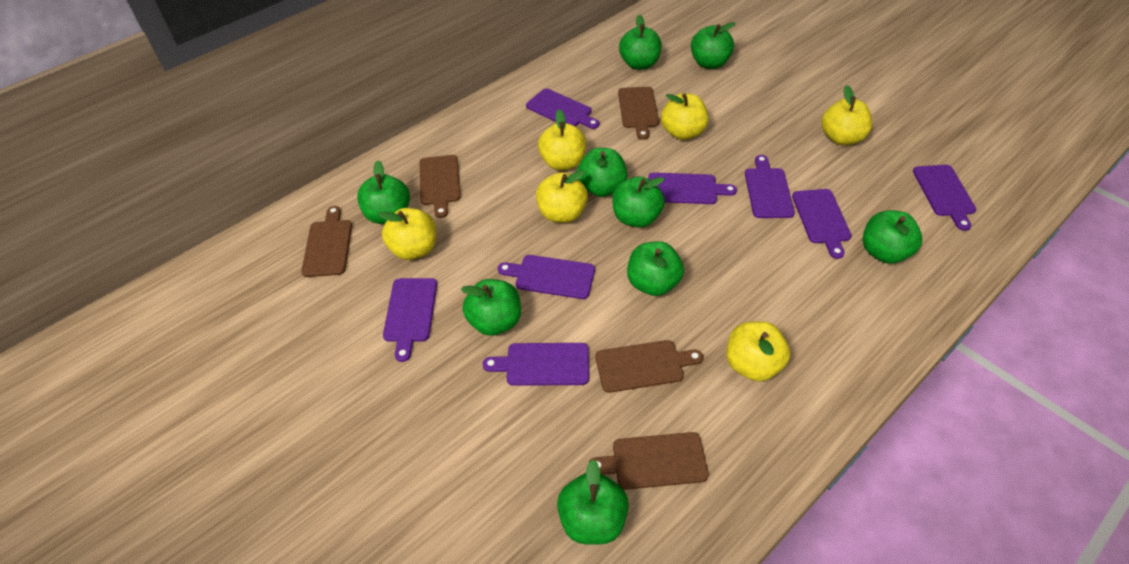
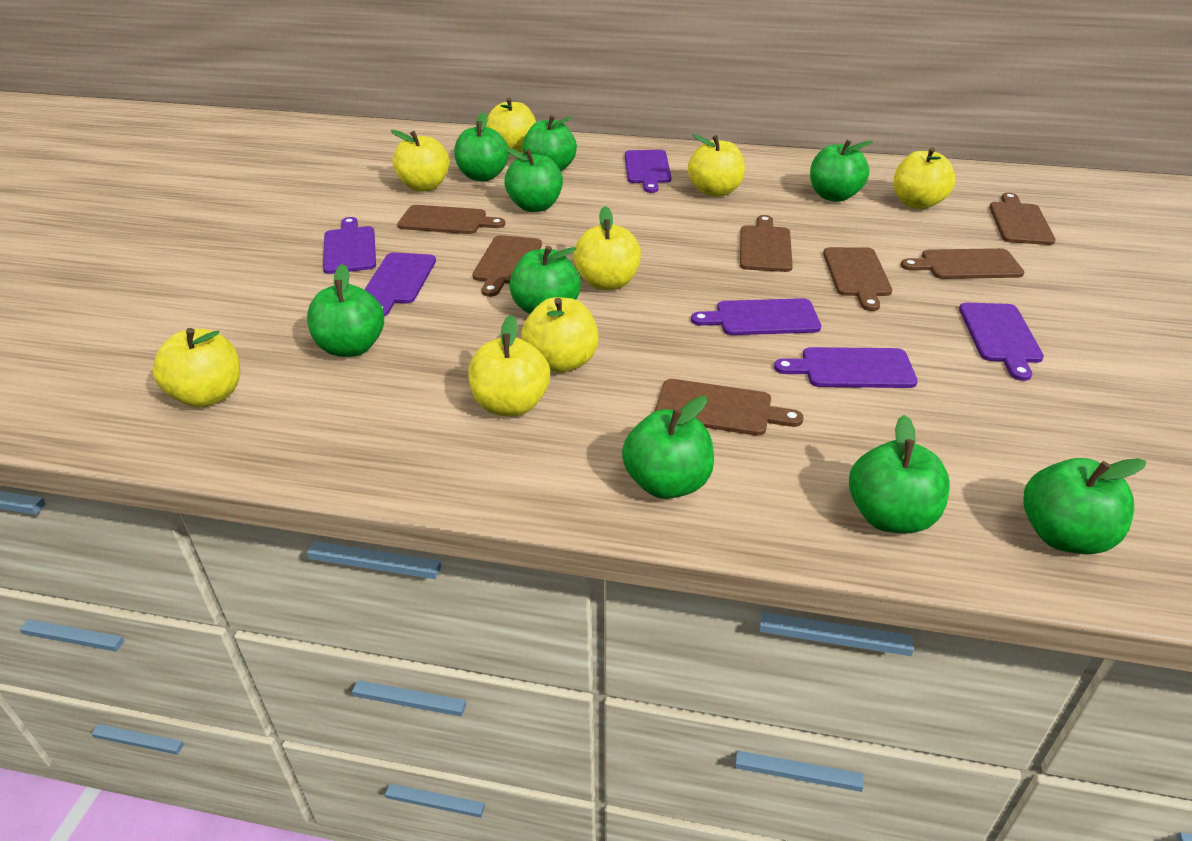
brown cutting board: [301,206,352,277] [419,155,460,218] [589,432,709,490] [595,340,703,393] [618,87,659,140] = 5 -> [397,205,505,234] [472,235,542,297] [655,379,804,436] [740,215,793,272] [823,247,892,311] [901,248,1024,279] [989,193,1056,245] = 7
purple cutting board: [383,278,437,362] [483,343,589,386] [498,255,595,299] [526,88,599,129] [648,172,737,204] [745,155,795,218] [792,189,852,259] [913,165,976,231] = 8 -> [323,217,376,274] [364,253,436,317] [625,150,671,193] [691,298,821,335] [774,347,918,388] [959,303,1044,381] = 6
yellow apple: [378,208,436,260] [536,170,588,223] [538,109,586,170] [661,93,709,140] [726,321,790,381] [822,85,872,145] = 6 -> [152,328,240,408] [391,130,450,192] [468,315,550,416] [486,98,536,152] [521,297,599,373] [573,206,641,290] [688,134,745,197] [893,147,956,209] = 8

